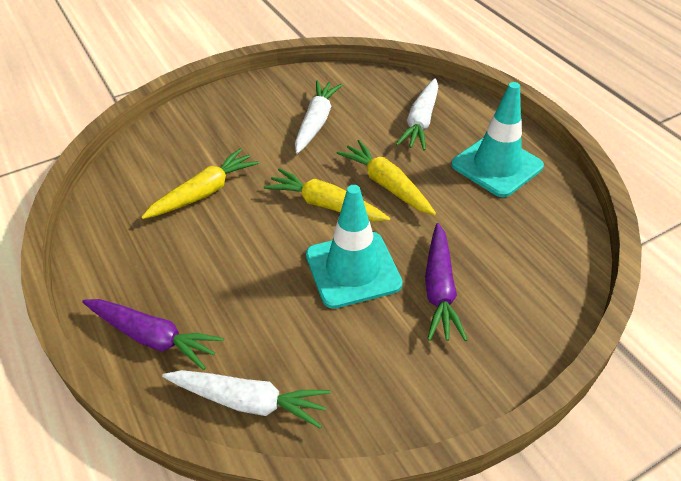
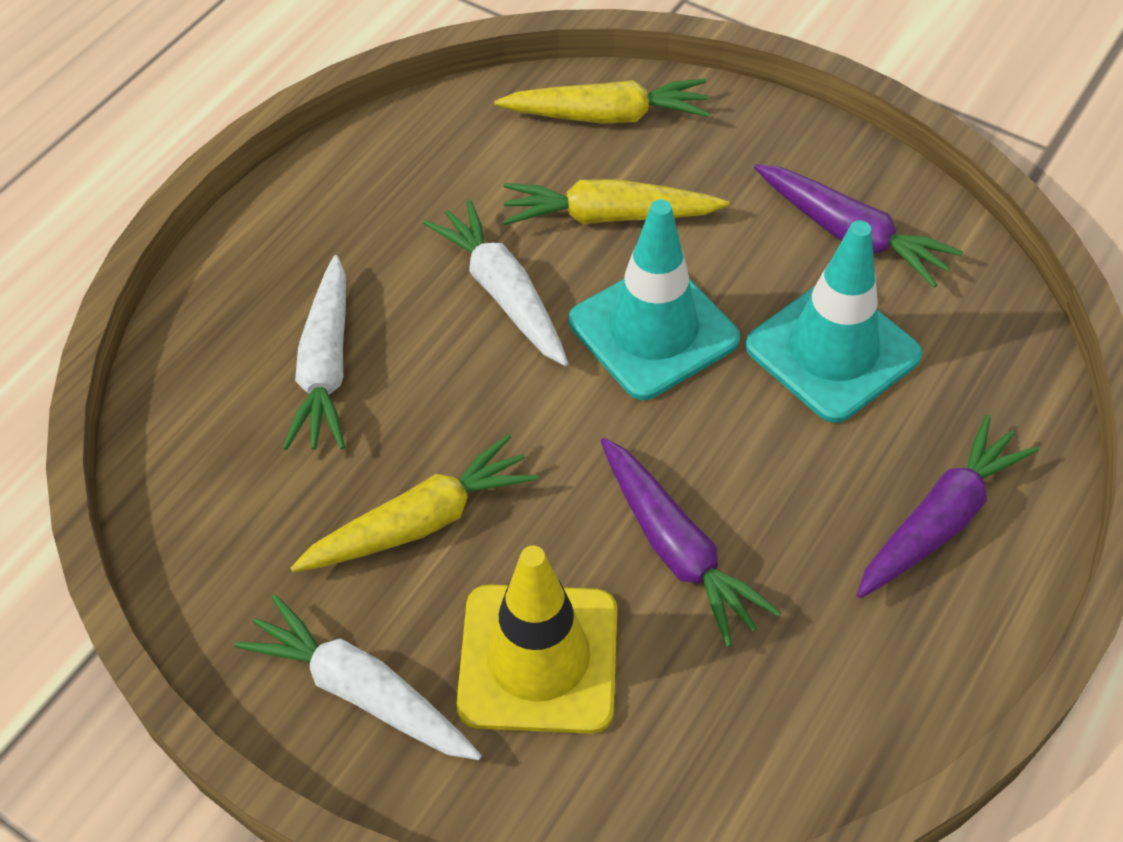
purple carrot: [82,299,224,370] [425,223,467,341] = 2 -> [600,438,781,647] [754,164,963,288] [857,415,1039,599] = 3
yellow traffic cone: none = 0 -> [457,545,617,734] = 1

